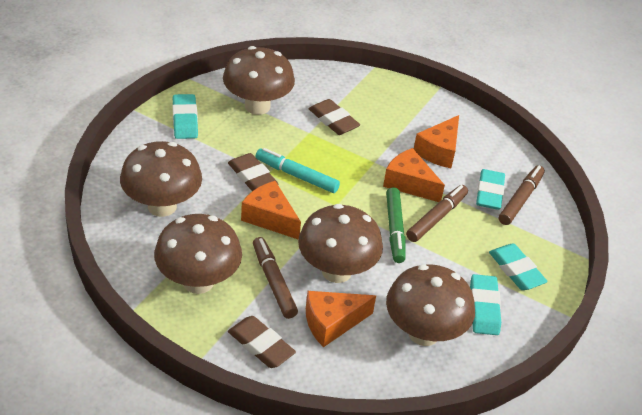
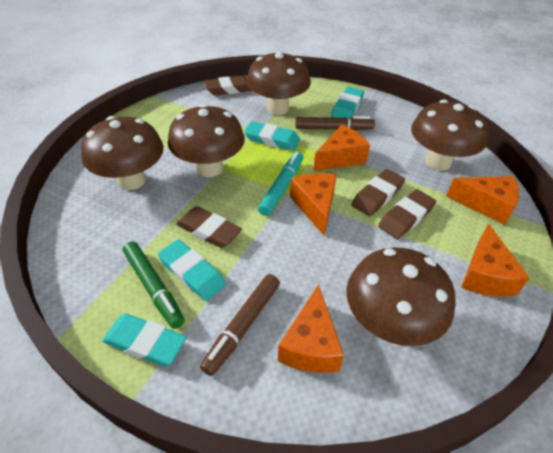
brown eraser: [228,153,279,191] [228,316,296,368] [309,99,360,135] = 3 -> [176,206,242,248] [204,76,252,96] [351,169,405,216] [378,189,436,239] = 4
brown marker: [253,237,298,319] [406,185,468,242] [499,165,545,225] = 3 -> [200,274,280,376] [296,116,375,130] = 2
orange cheese: [241,181,301,239] [306,291,376,347] [383,148,445,202] [414,115,459,168] = 4 -> [278,284,344,373] [290,173,337,235] [313,125,370,171] [446,176,519,225] [461,223,530,297] = 5

